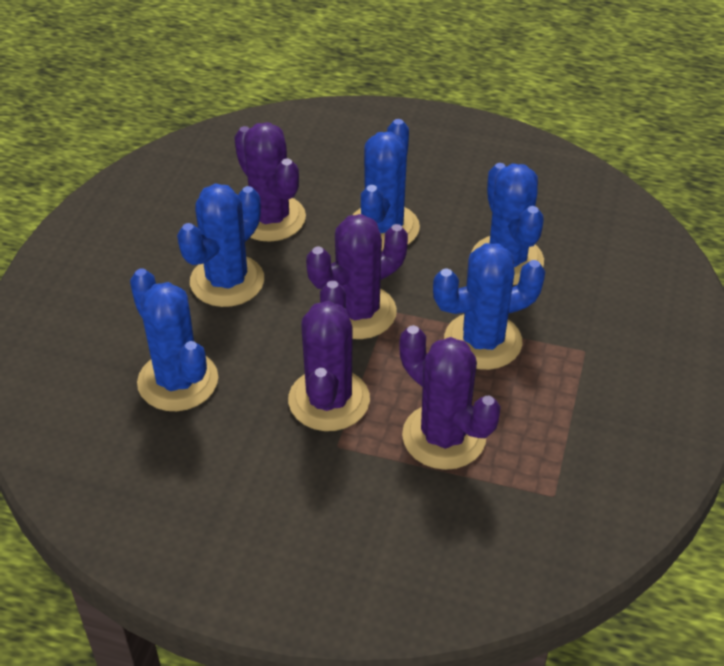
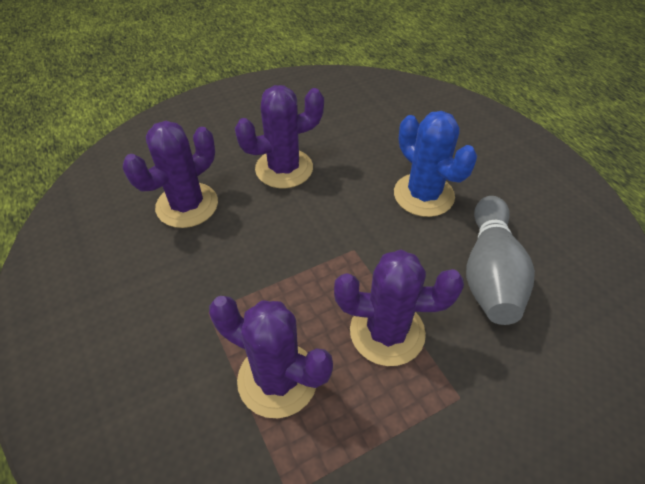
blue cactus: [130,269,218,411] [177,184,264,307] [353,119,420,251] [433,243,545,370] [471,163,544,285] = 5 -> [394,111,477,217] = 1
grey bowling pin: none = 0 -> [466,196,535,325] = 1

